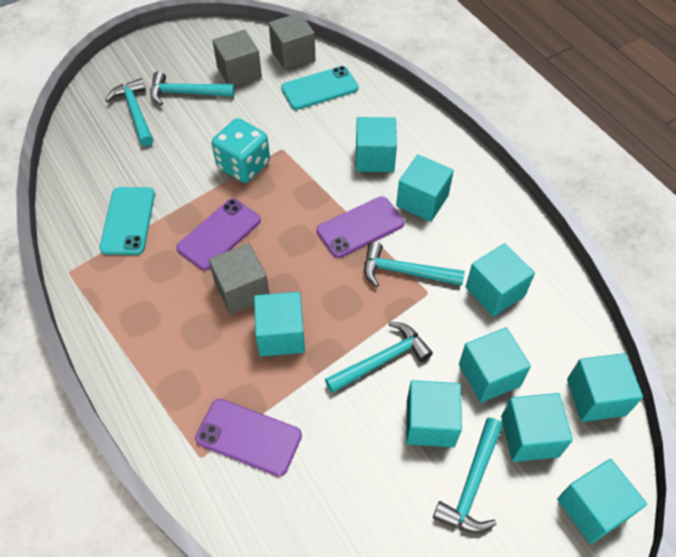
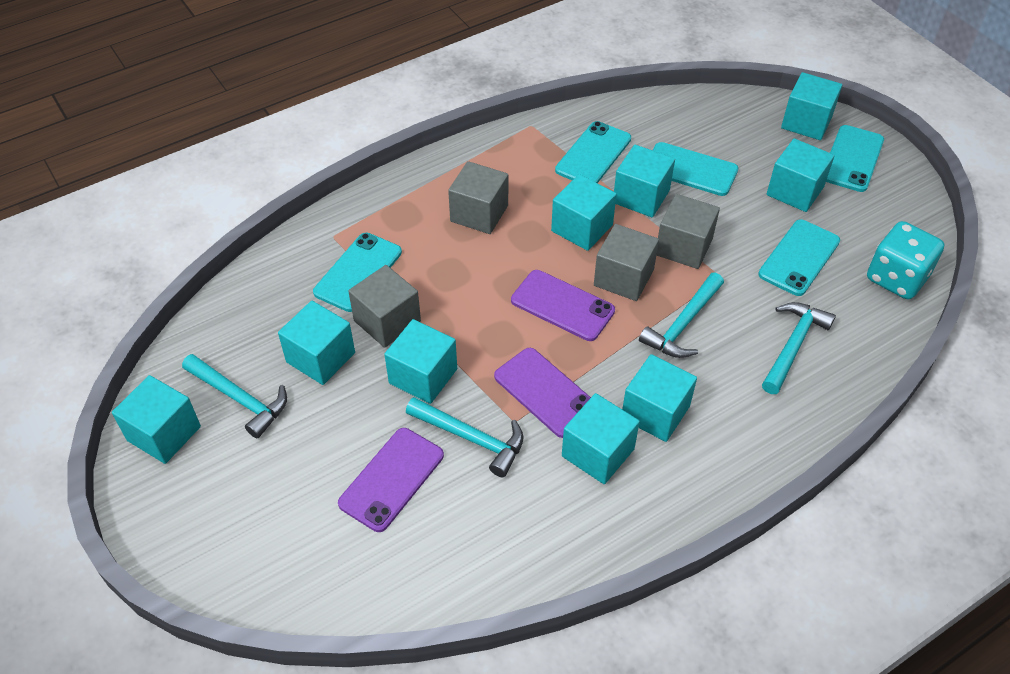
grey cube: [209,243,269,315] [212,30,262,87] [269,13,315,70] = 3 -> [348,265,421,348] [448,161,508,234] [594,224,659,301] [656,194,720,269] = 4
turquoise hammer: [105,78,153,147] [150,71,235,105] [325,322,433,393] [364,241,465,287] [433,418,503,533] = 5 -> [182,354,287,438] [406,397,524,477] [639,273,724,358] [762,302,836,394] = 4
turquoise phone: [100,187,155,255] [281,66,358,110] = 2 -> [313,233,402,312] [555,121,631,183] [653,142,738,196] [758,219,840,296] [826,125,884,192] = 5

